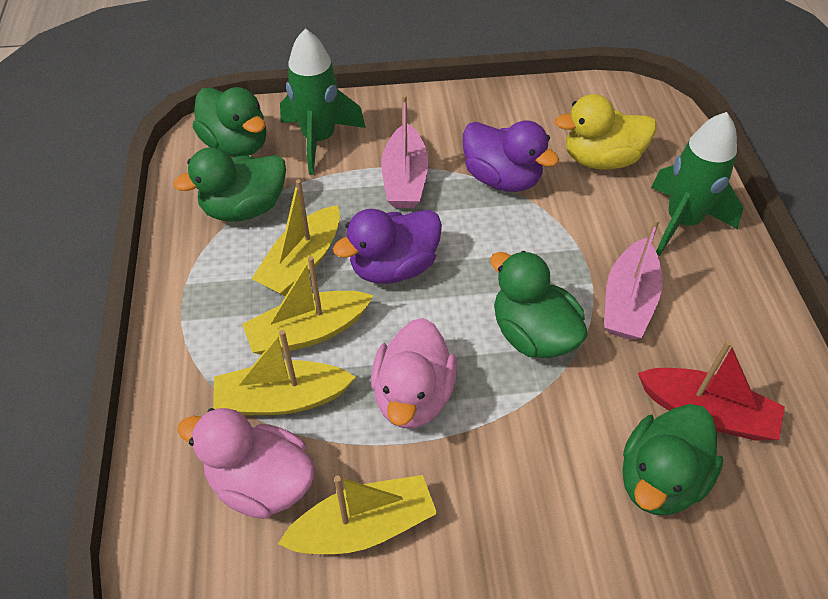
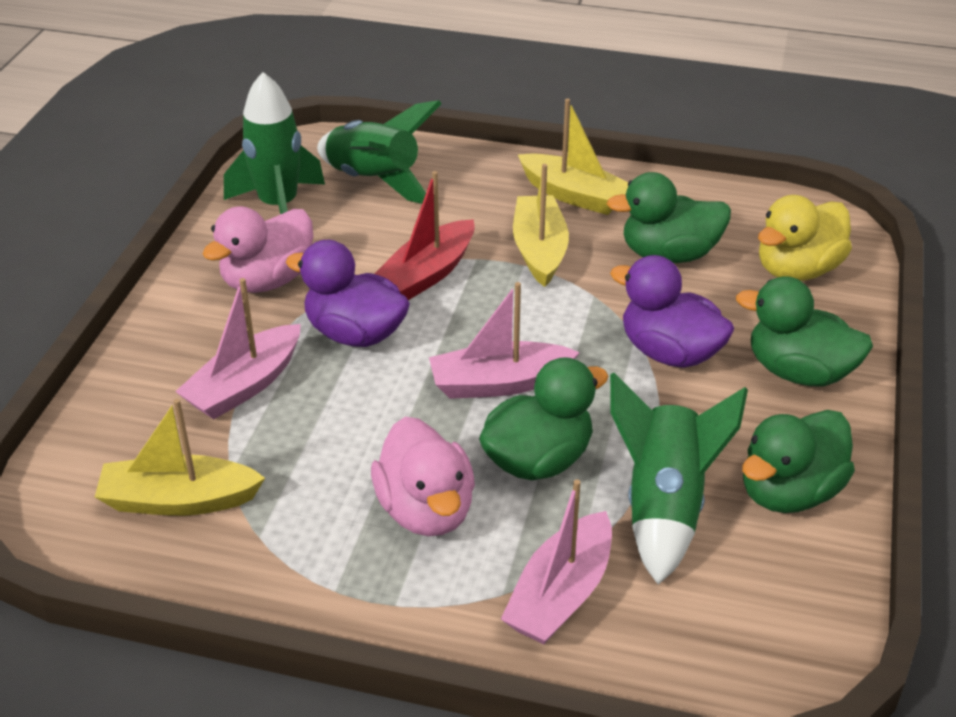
green rocket: [280,28,366,175] [651,112,743,256] = 2 -> [224,72,325,214] [317,100,442,204] [610,373,748,585] = 3
pink boat: [381,95,429,208] [604,218,663,340] = 2 -> [175,278,301,419] [429,282,580,399] [501,479,612,644] = 3
yellow boat: [213,330,356,415] [242,256,374,355] [252,179,340,296] [278,475,437,554] = 4 -> [95,399,265,516] [513,164,569,287] [518,98,628,215] = 3

